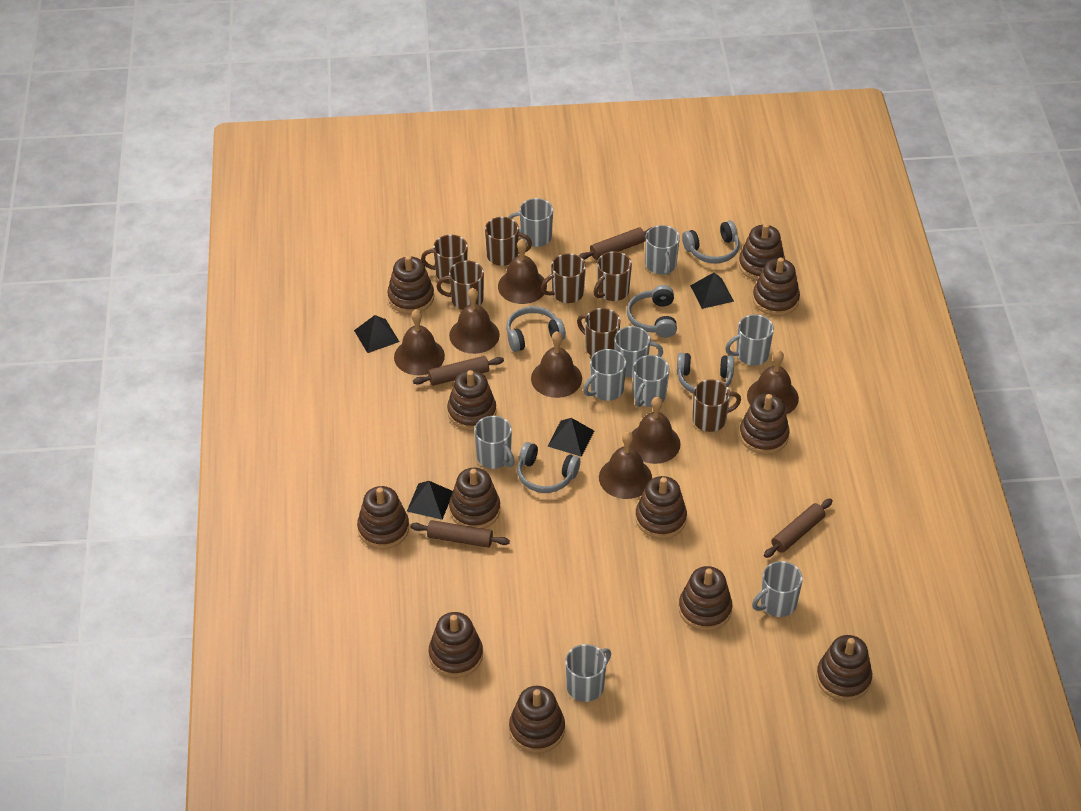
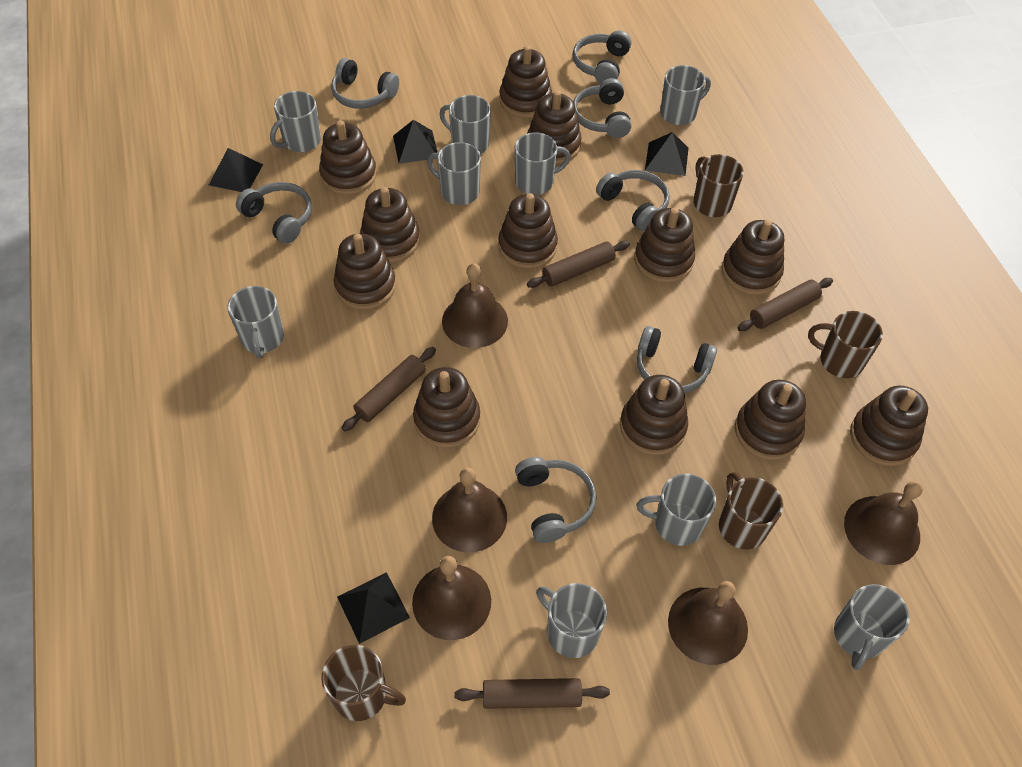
brown bell: [394,309,445,375] [449,288,500,354] [498,239,547,304] [531,331,582,398] [599,431,652,499] [630,397,681,464] [747,350,799,414] = 7 -> [412,556,491,640] [432,468,507,553] [442,263,508,348] [668,581,748,665] [844,481,923,565] = 5
brown mug: [421,235,468,284] [436,260,484,310] [485,217,532,266] [541,253,586,303] [577,308,621,356] [594,251,632,301] [693,379,741,432] = 7 -> [321,645,406,721] [694,154,744,217] [719,472,783,549] [808,311,883,378] = 4
grey headphones: [506,306,566,352] [517,442,580,493] [627,285,677,338] [677,353,734,393] [682,221,740,263] = 5 -> [236,182,312,244] [331,58,399,109] [515,457,596,543] [573,30,632,84] [573,78,632,138] [596,170,670,231] [637,326,717,393] = 7

